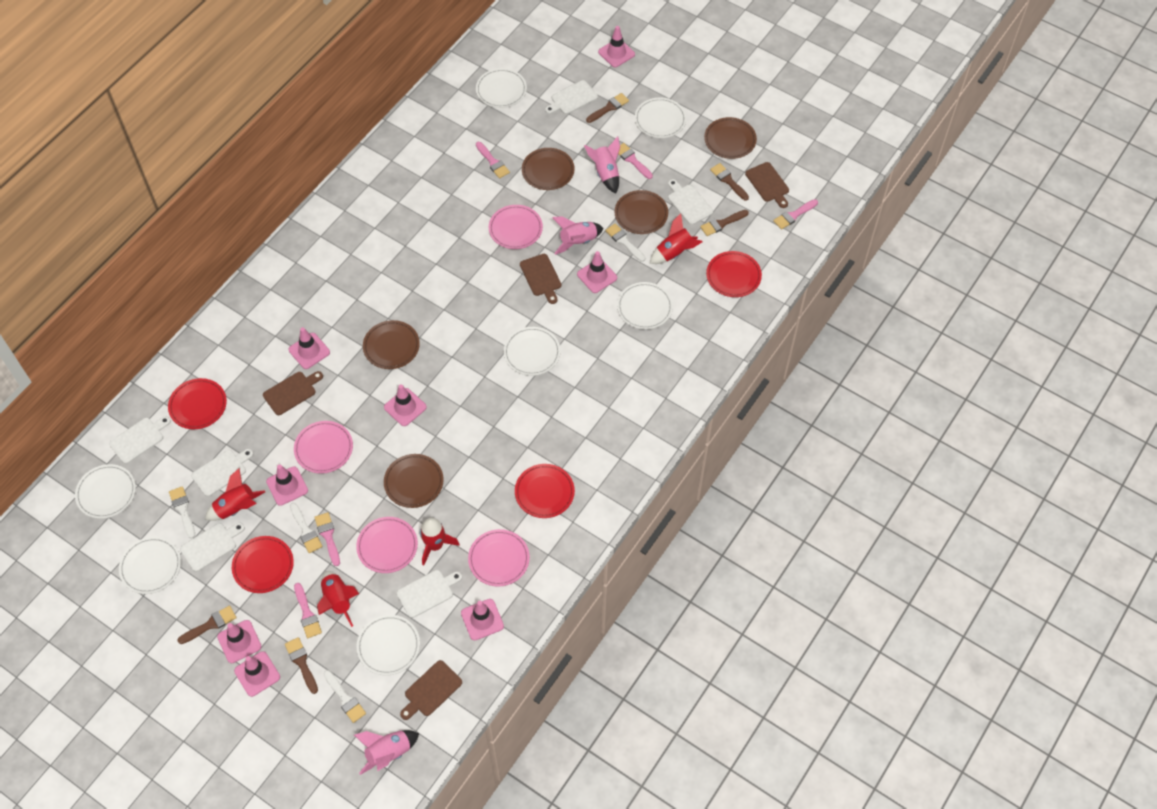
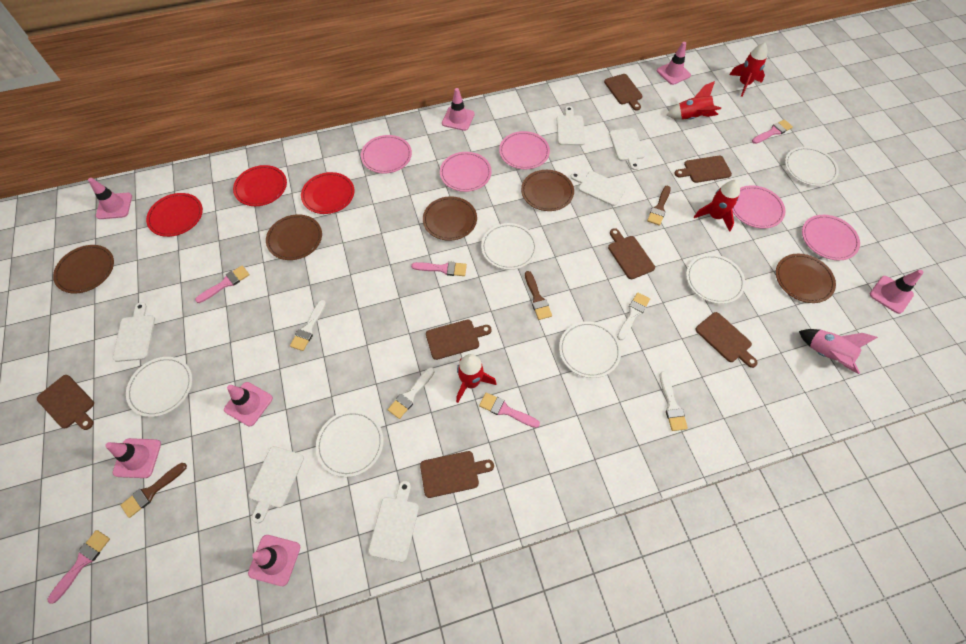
brown brush: [177,606,236,644] [285,637,318,694] [586,93,629,123] [700,210,749,236] [710,163,749,201] = 5 -> [120,463,187,518] [525,271,552,320] [647,186,671,226] = 3
brown cutting board: [263,371,323,415] [400,660,462,720] [520,254,561,304] [745,162,789,208] = 4 -> [37,375,94,430] [420,451,494,498] [426,319,492,360] [604,74,643,111] [608,228,655,279] [674,156,732,183] [695,312,758,368] = 7
pink plate: [294,421,353,474] [356,517,418,573] [468,529,530,587] [489,205,543,249] = 4 -> [361,135,412,174] [440,152,492,192] [499,131,550,169] [732,185,786,229] [802,215,860,260] = 5
pink rocket: [354,730,419,775] [552,216,603,255] [584,136,620,193] = 3 -> [799,329,878,374] = 1
pink traffic cone: [217,620,262,663] [234,651,280,697] [266,465,308,506] [289,327,330,369] [384,384,427,426] [461,599,504,640] [577,251,617,293] [598,26,635,67] = 8 -> [88,178,132,219] [105,438,161,478] [224,382,273,426] [248,535,300,586] [442,88,475,131] [657,42,691,85] [870,270,923,314] = 7
red plate: [168,378,227,429] [232,536,294,593] [515,464,575,518] [706,251,762,297] = 4 -> [146,193,203,237] [233,165,287,206] [301,172,355,214] = 3
white plate: [75,464,136,519] [119,537,181,594] [356,615,420,675] [476,68,527,108] [504,327,561,376] [617,282,673,329] [635,97,686,138] = 7 -> [126,357,192,417] [316,411,383,477] [481,223,537,270] [559,321,621,378] [686,254,745,304] [785,147,839,186] = 6

